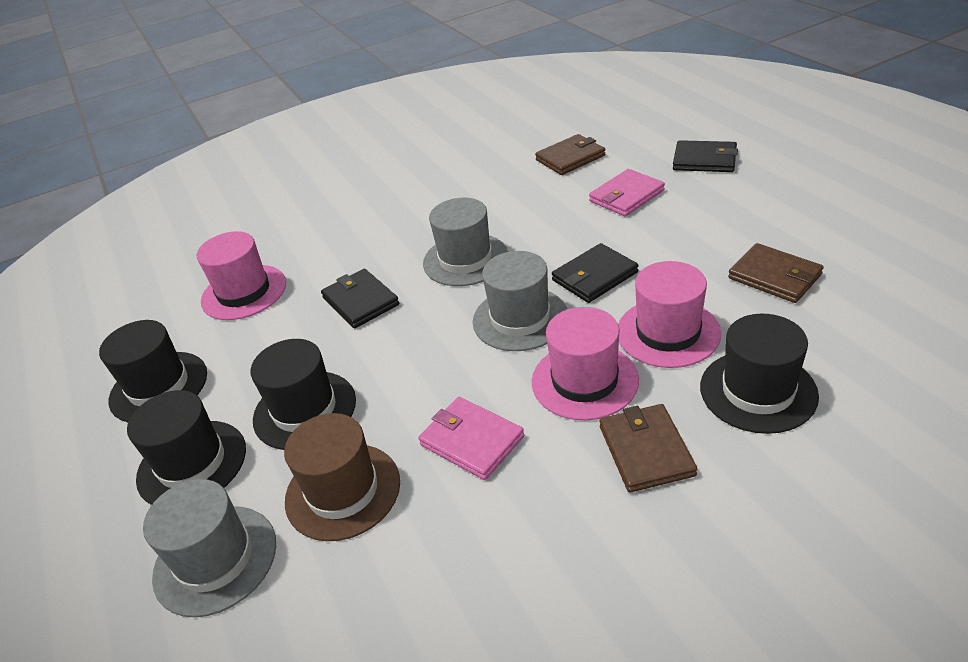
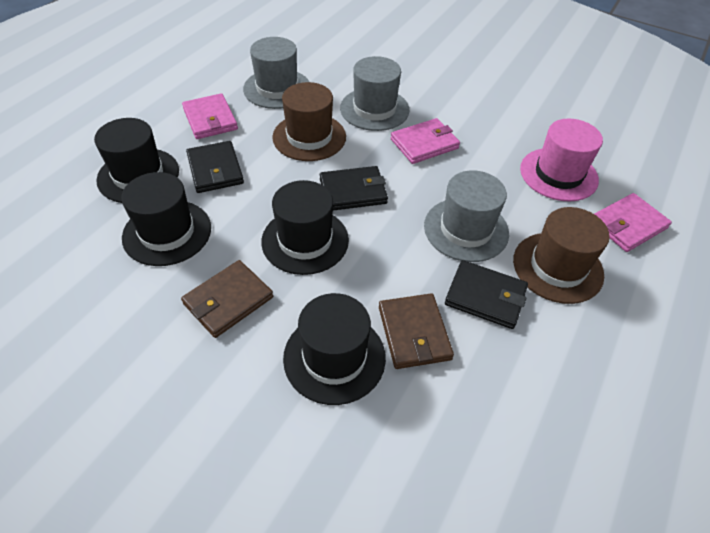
brown hat: [284,413,400,541] = 1 -> [272,82,346,161] [513,207,610,304] = 2
brown wallet: [535,134,605,175] [600,404,697,493] [728,243,824,303] = 3 -> [181,260,273,338] [379,293,454,369] = 2
pink hat: [197,231,286,320] [532,307,639,420] [618,261,721,368] = 3 -> [520,118,603,202] = 1
pink wallet: [418,397,524,480] [589,169,665,216] = 2 -> [182,93,238,139] [391,118,460,164] [595,193,672,252] = 3

